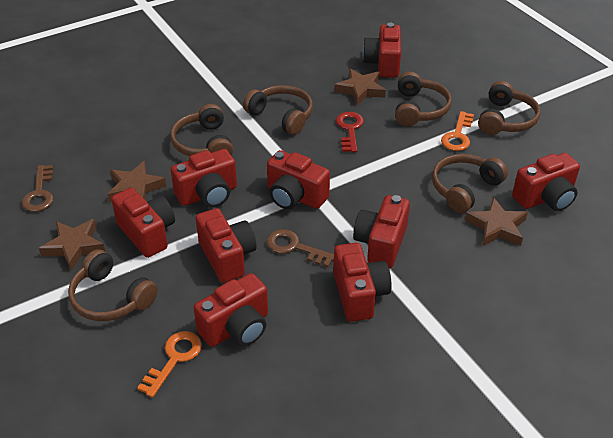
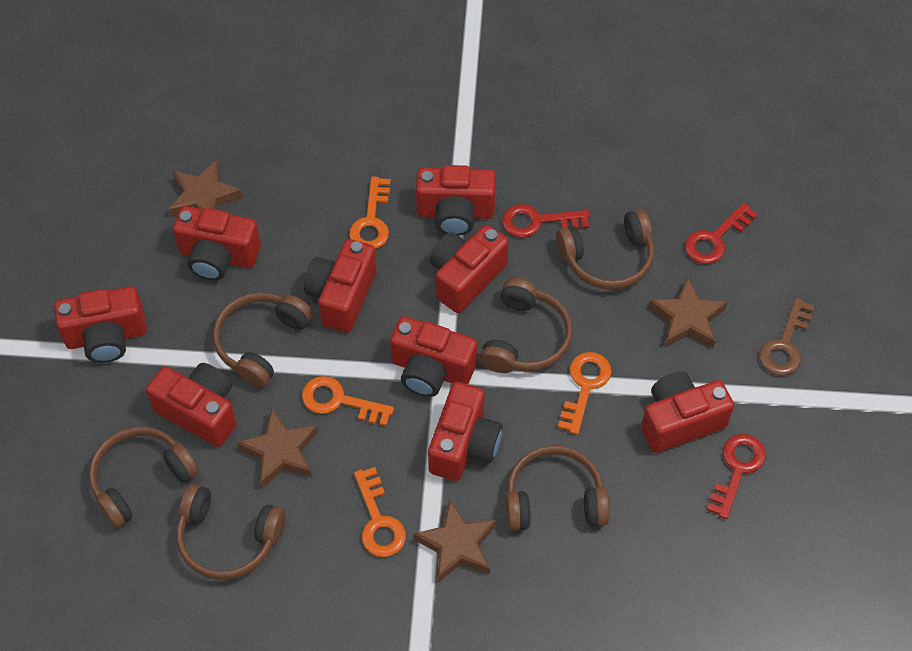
brown key: [22,165,53,212] [266,229,334,267] = 2 -> [759,298,814,376] = 1
orange key: [137,331,202,398] [441,111,474,151] = 2 -> [302,376,394,426] [349,176,391,249] [354,467,406,557] [558,352,611,435] = 4
red key: [336,112,364,152] = 1 -> [502,204,590,238] [685,202,758,264] [707,434,766,519] = 3

